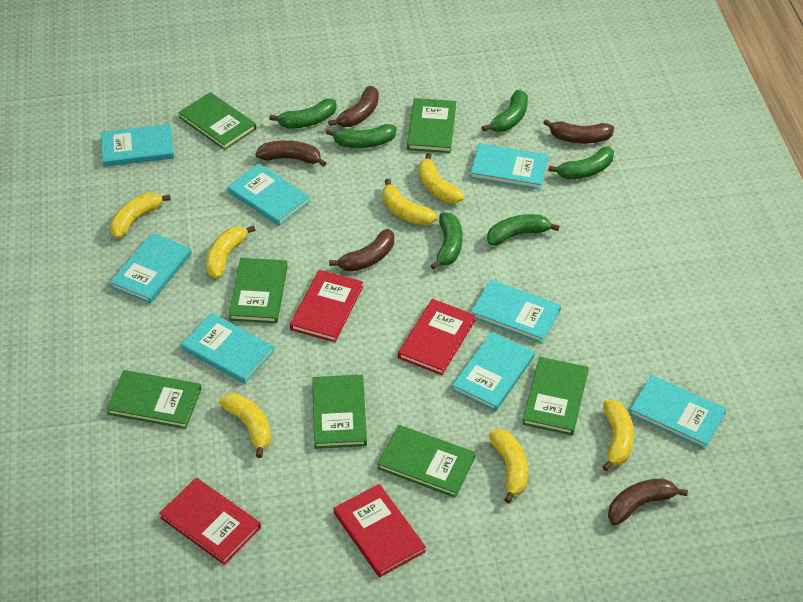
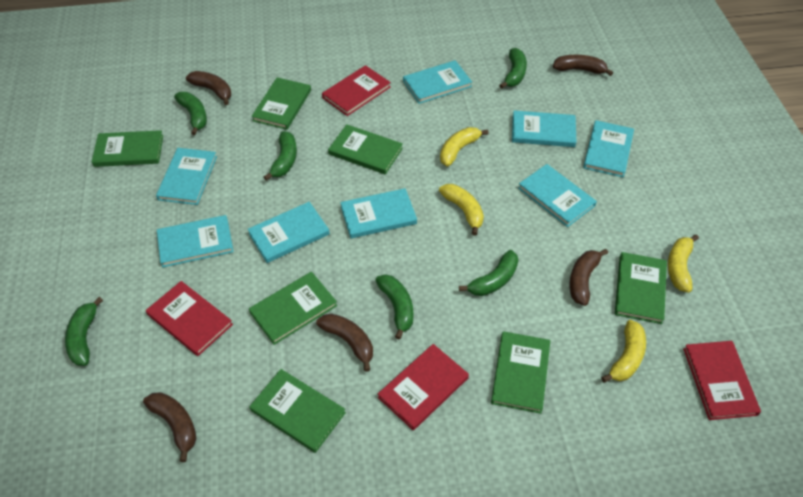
yellow banana: [110,193,171,239] [206,225,255,279] [219,393,271,458] [382,179,437,225] [419,153,465,203] [489,429,528,503] [602,400,634,471] = 7 -> [439,184,484,236] [440,127,489,167] [601,320,646,382] [668,234,699,293] = 4

